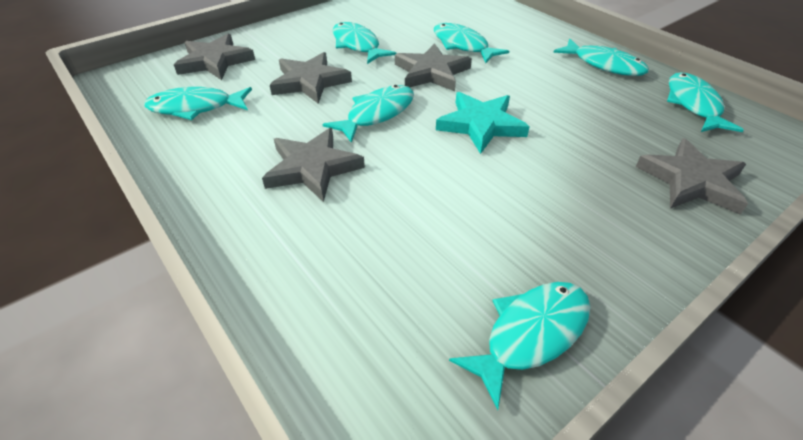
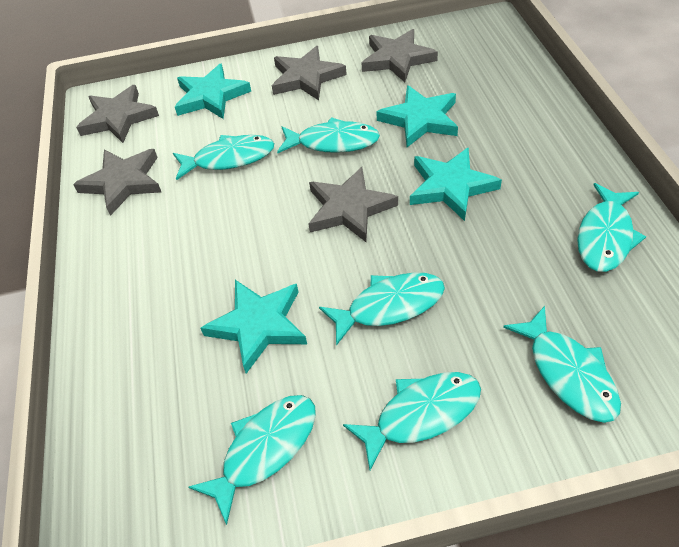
turquoise star: [436,92,530,154] = 1 -> [175,64,251,119] [200,280,307,374] [376,85,458,147] [410,147,502,221] = 4

